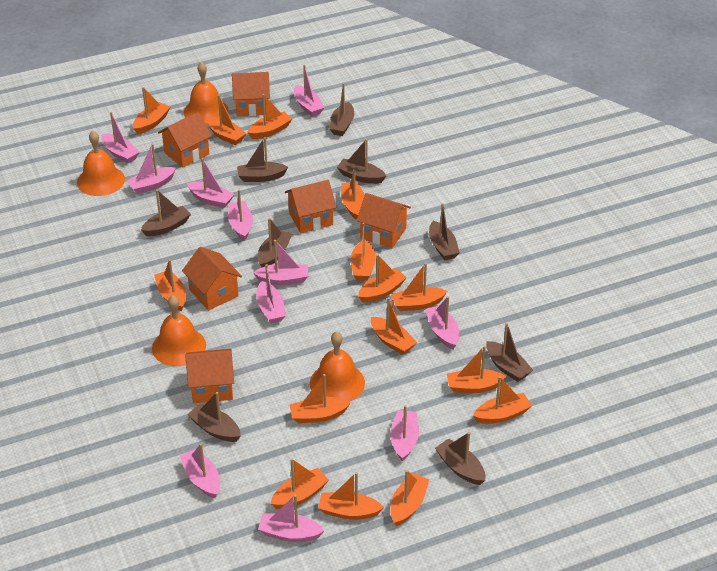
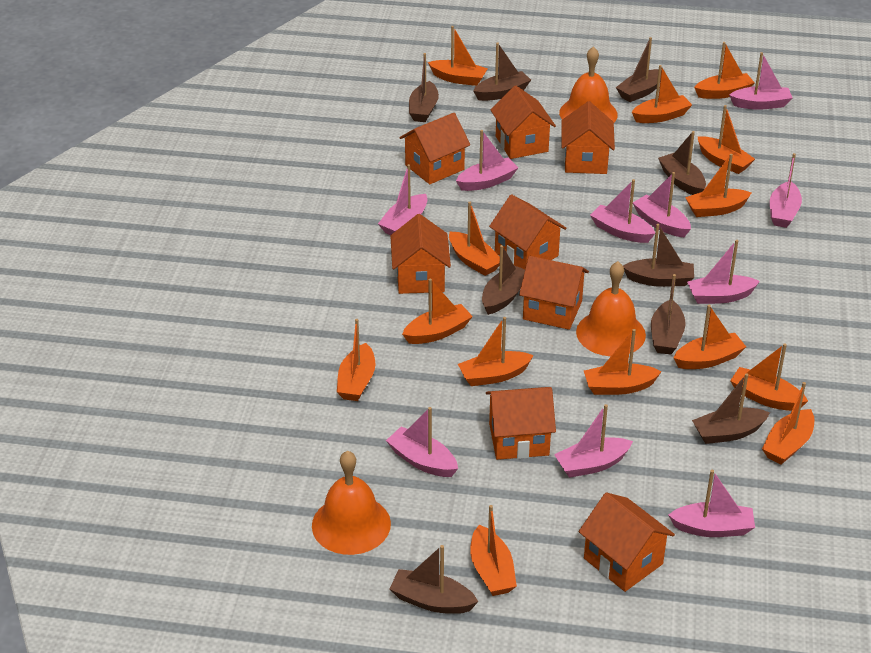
orange bell: [77,131,125,196] [152,295,206,366] [184,62,229,125] [310,331,365,402] = 4 -> [312,451,391,555] [559,46,618,122] [576,261,646,356] = 3
orange boat: [133,87,170,134] [154,259,186,312] [206,95,247,145] [247,94,292,139] [271,459,329,509] [289,374,351,423] [318,472,384,520] [341,169,365,220] [351,223,376,281] [358,254,407,303] [371,297,417,355] [391,263,447,311] [391,470,429,526] [447,346,507,393] [473,376,532,424] = 15 -> [337,319,376,401] [402,279,473,344] [428,26,488,86] [449,202,500,276] [458,317,534,386] [470,505,517,596] [584,329,662,395] [632,65,692,123] [674,305,746,369] [685,154,752,217] [694,42,755,99] [698,105,755,174] [730,344,808,411] [762,382,814,465] = 14
orange house: [158,112,212,168] [182,247,242,311] [185,349,234,403] [232,72,270,116] [285,180,337,233] [356,193,411,248] = 6 -> [390,214,451,294] [399,113,470,184] [486,387,556,460] [489,194,567,269] [491,86,556,159] [519,256,589,330] [561,101,615,174] [579,492,675,592] = 8
pink boat: [102,112,139,163] [127,144,176,194] [180,444,220,498] [187,158,235,208] [228,189,253,241] [253,240,308,285] [256,264,285,324] [258,494,324,542] [294,65,325,117] [390,405,419,461] [425,296,459,349] = 11 -> [378,164,427,235] [386,407,458,477] [456,130,518,191] [554,404,633,478] [590,179,655,243] [633,172,691,237] [668,470,755,537] [687,240,760,304] [729,52,792,110] [770,153,802,228] = 10

